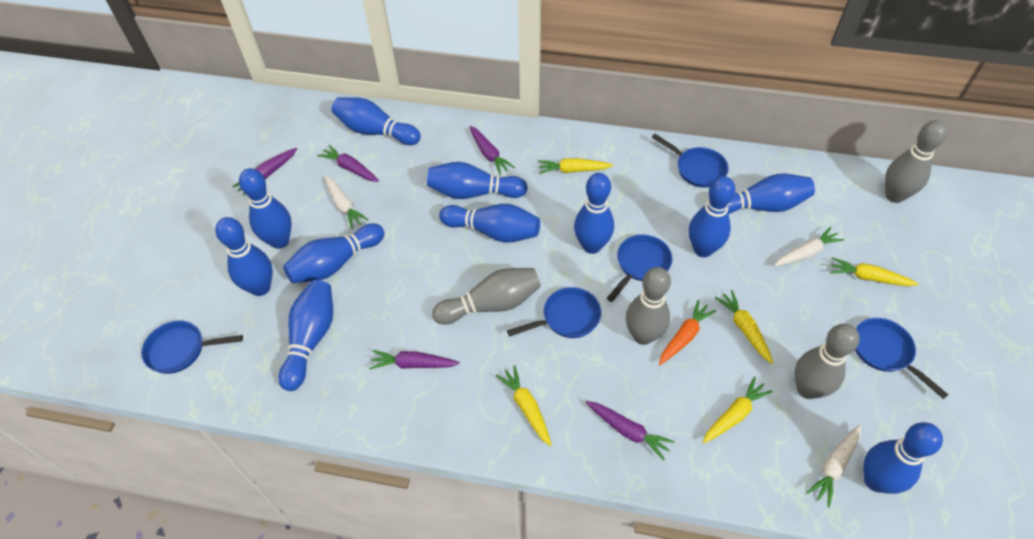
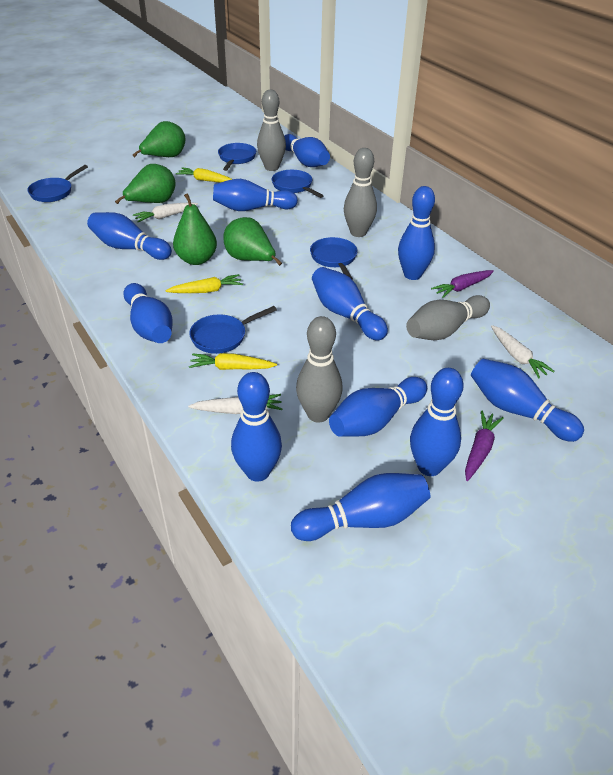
green pear: none = 0 -> [115,164,176,204] [133,121,185,157] [173,193,217,265] [223,217,282,266] = 4
orange carrot: [659,300,716,365] = 1 -> none = 0
purple carrot: [232,148,297,195] [318,145,379,182] [369,350,460,369] [469,126,515,175] [586,401,675,460] = 5 -> [431,270,494,298] [465,410,504,481] = 2
yellow carrot: [496,365,552,446] [538,158,613,174] [703,377,773,443] [715,290,773,364] [830,257,919,286] = 5 -> [166,274,243,293] [176,167,232,182] [189,353,277,370] = 3

